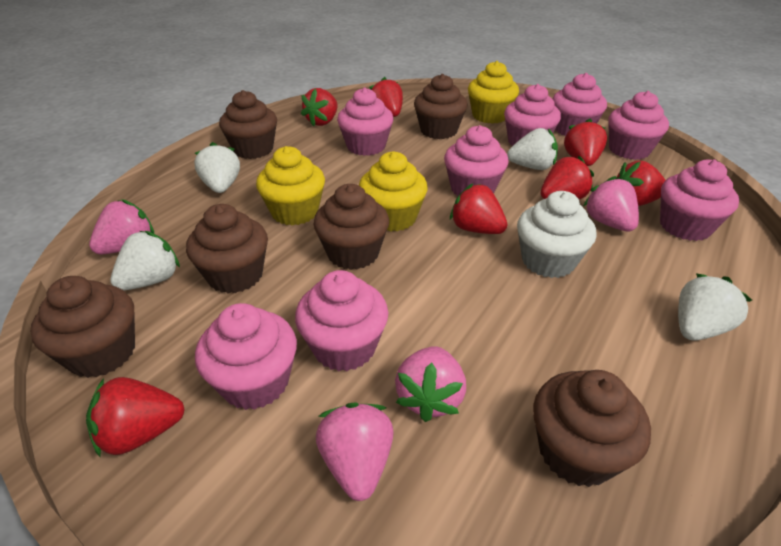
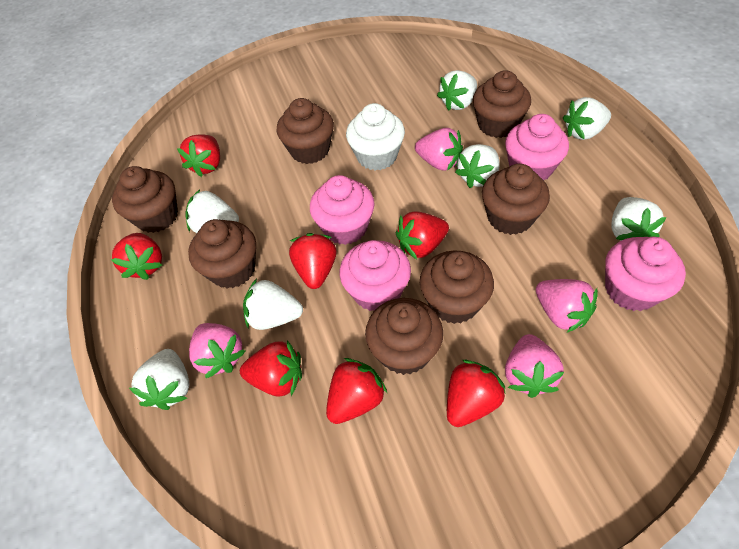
brown cupcake: [30,276,135,378] [186,204,268,293] [219,90,277,159] [313,184,389,270] [414,74,467,139] [533,370,651,487] = 6 -> [112,166,178,233] [188,219,256,288] [276,98,334,164] [365,298,443,375] [420,250,494,324] [473,70,531,138] [482,164,550,235] = 7
pink cupcake: [195,303,297,410] [295,270,388,371] [337,87,393,156] [444,125,509,196] [504,84,561,146] [552,73,607,136] [608,91,669,160] [660,159,739,241] = 8 -> [310,175,375,245] [339,240,411,311] [505,114,569,180] [605,237,686,311] = 4
white strawberry: [110,231,180,290] [194,142,240,193] [507,128,558,170] [678,273,752,341] = 4 -> [129,349,190,410] [185,189,239,233] [243,278,303,330] [437,70,477,111] [455,144,500,188] [563,97,611,140] [611,197,667,241] = 7
yellow cupcake: [256,146,325,225] [359,151,428,232] [468,61,519,124] = 3 -> none = 0

